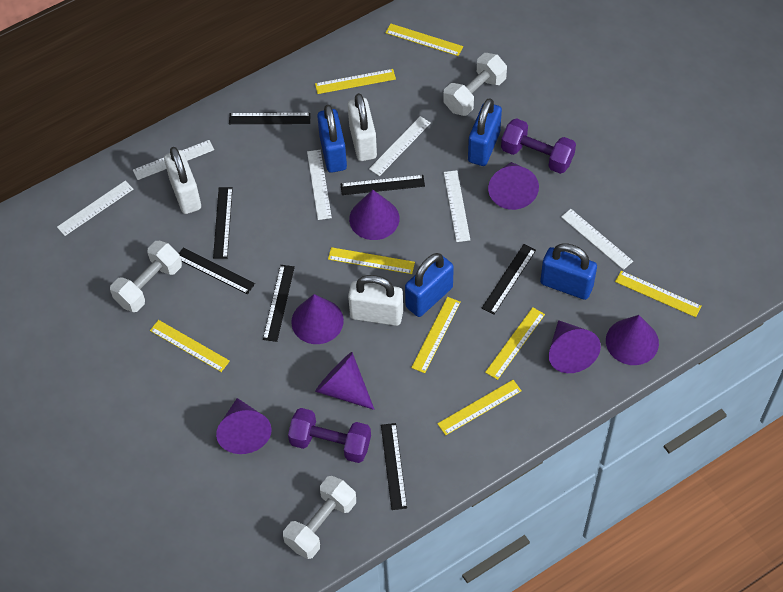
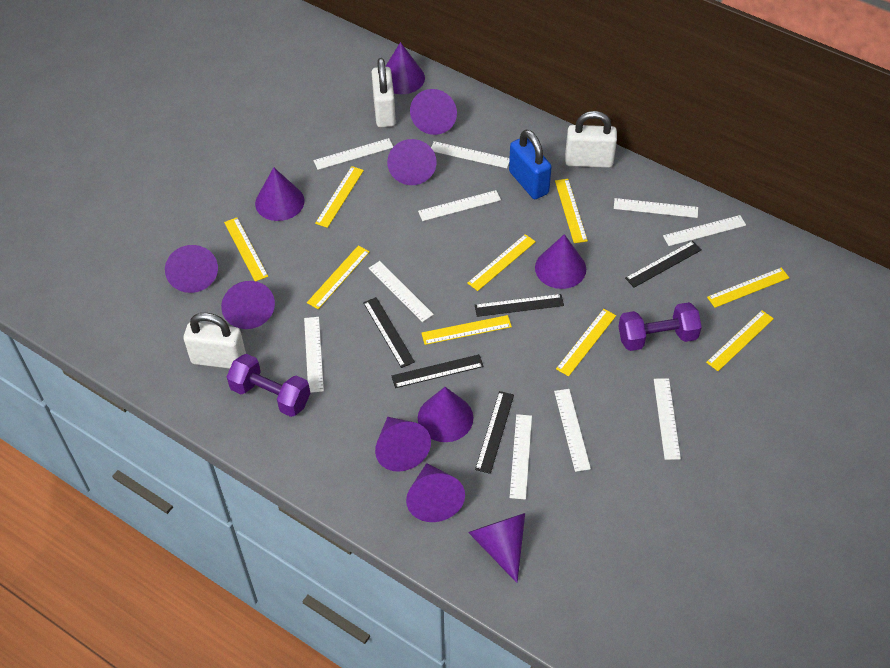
black ruler: [179,247,255,294] [213,187,233,259] [229,113,311,124] [263,265,295,342] [341,175,425,195] [381,423,407,510] [482,244,536,315] = 7 -> [363,297,415,368] [392,354,484,388] [475,294,564,317] [475,391,514,474] [625,241,701,288] = 5
blue padlock: [317,105,347,173] [405,253,454,317] [468,98,502,166] [540,243,597,300] = 4 -> [509,130,552,199] = 1
purple cone: [216,398,272,454] [291,294,344,344] [315,352,375,410] [349,190,399,240] [488,162,539,210] [549,320,601,373] [606,315,659,365] = 7 -> [165,245,218,293] [221,281,275,329] [255,167,304,221] [375,417,431,472] [385,42,425,94] [387,139,436,185] [406,463,465,522] [410,89,457,135] [418,387,473,442] [468,513,525,583] [535,234,586,289] = 11
white dumbbell: [110,241,182,312] [283,476,356,559] [443,53,507,116] = 3 -> none = 0
white ruler: [57,181,133,236] [133,140,214,180] [307,150,332,220] [369,116,431,176] [444,170,470,242] [561,209,633,270] = 6 -> [304,317,324,393] [313,138,393,170] [369,261,434,322] [418,190,501,221] [431,141,510,168] [510,414,532,500] [554,389,591,472] [614,198,698,218] [654,378,681,460] [663,215,746,246] = 10
yellow ruler: [150,320,230,372] [315,69,396,94] [328,247,415,274] [386,23,463,56] [411,297,461,373] [437,380,522,435] [485,307,545,380] [615,271,702,317] = 8 -> [224,217,268,281] [307,246,370,309] [315,166,364,228] [421,315,512,345] [467,234,536,291] [555,179,588,243] [556,309,616,376] [706,310,774,371] [707,268,789,308] = 9

